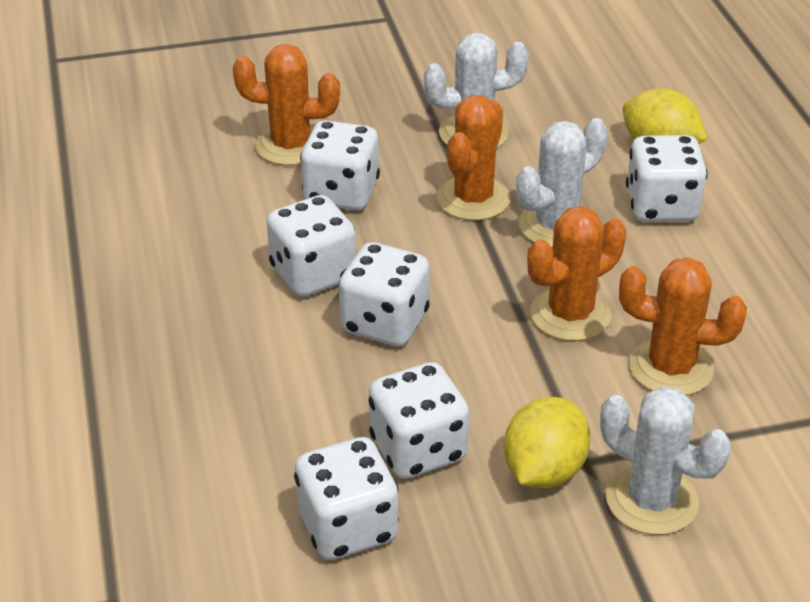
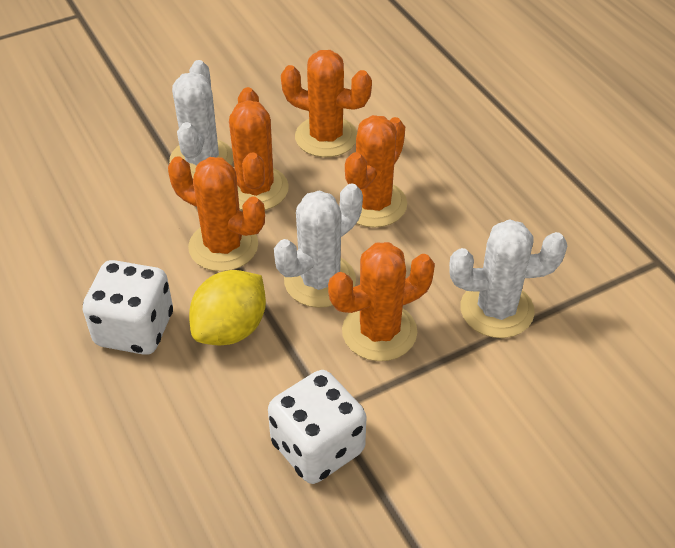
orange cactus: [233,44,340,166] [437,95,510,221] [527,206,626,341] [619,257,747,396] = 4 -> [168,156,265,272] [229,87,289,210] [281,50,372,157] [328,242,435,361] [345,115,407,228] = 5
white dice: [266,195,356,297] [294,437,399,560] [300,120,380,210] [339,242,430,346] [368,362,469,479] [626,135,708,222] = 6 -> [83,260,173,355] [268,370,366,484] = 2
yellow lemon: [504,397,591,488] [622,88,707,144] = 2 -> [189,270,266,345] = 1

